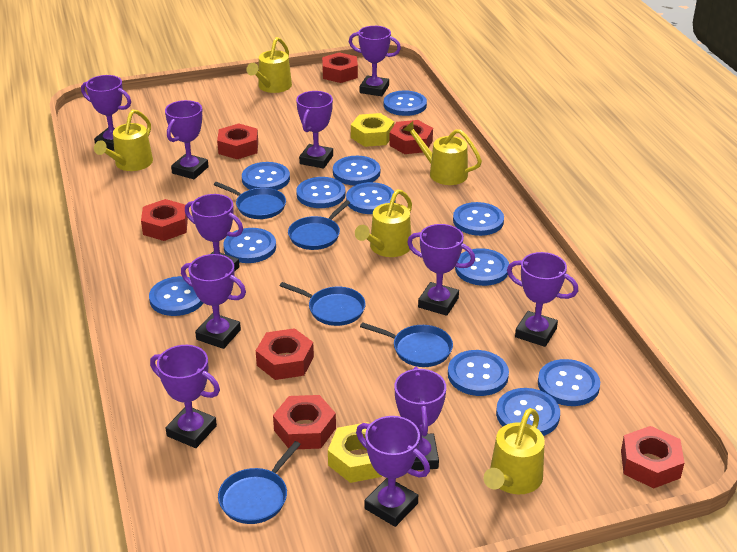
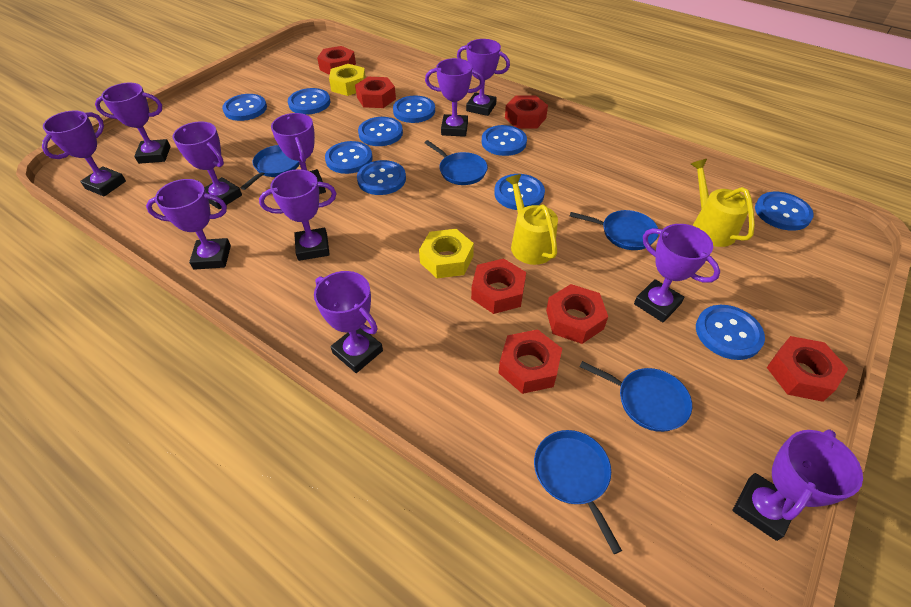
blue button: [149,276,203,316] [223,228,276,263] [242,162,290,190] [296,177,346,208] [333,156,380,186] [346,182,396,214] [384,90,427,116] [448,350,509,396] [453,202,504,236] [455,248,509,286] [496,388,560,436] [538,359,600,406] = 12 -> [222,94,267,121] [288,88,330,115] [325,141,373,174] [357,160,406,195] [358,117,403,146] [393,96,435,123] [482,125,527,156] [494,174,545,210] [696,305,765,360] [755,192,814,231] = 10
yellow watering can: [94,109,153,171] [246,37,292,93] [355,189,412,257] [403,121,482,185] [484,408,545,494] = 5 -> [505,174,558,265] [691,159,755,247] = 2

